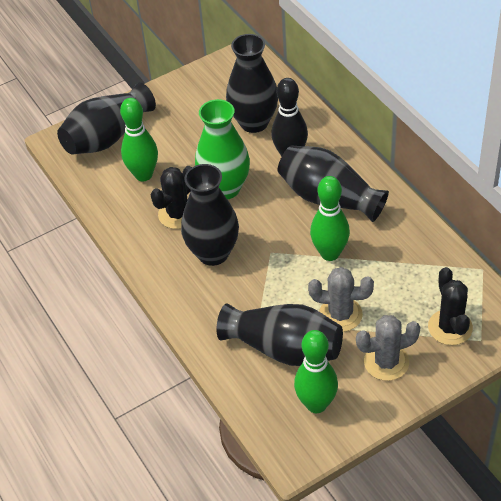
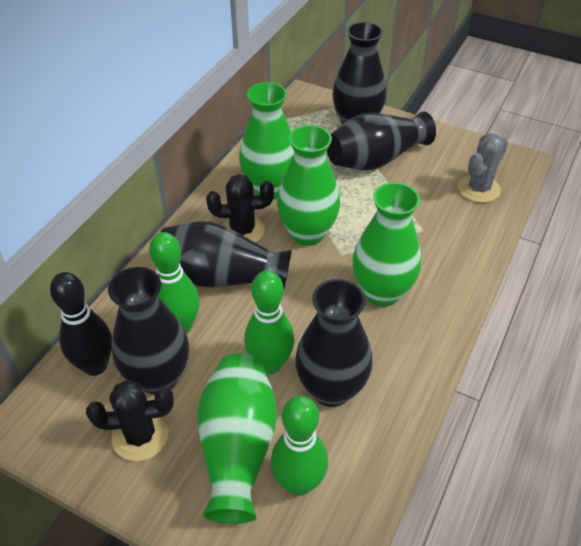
green vase: [195,99,250,200] = 1 -> [197,353,277,524] [239,82,295,199] [277,125,340,246] [352,182,421,307] = 4
grey cactus: [308,267,374,332] [356,315,420,381] = 2 -> [458,133,508,203] = 1

